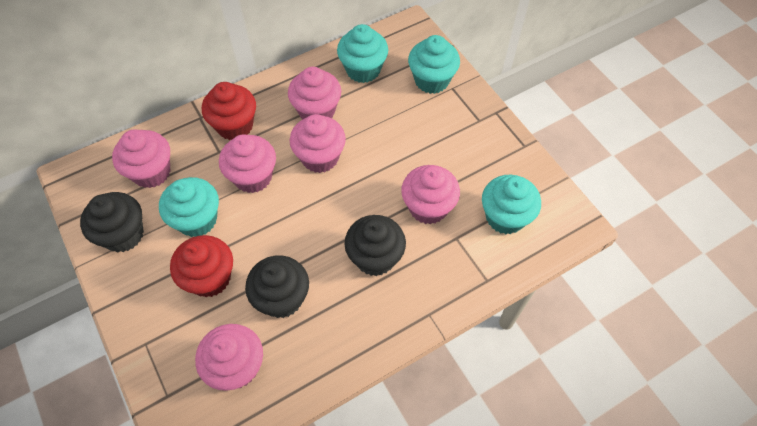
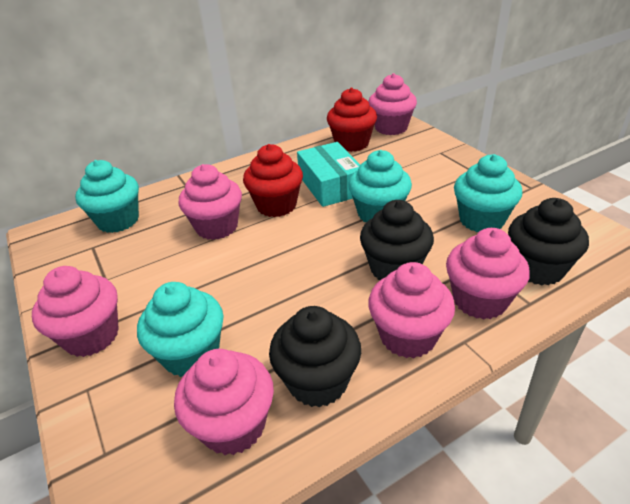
turquoise box: none = 0 -> [297,142,360,207] = 1

